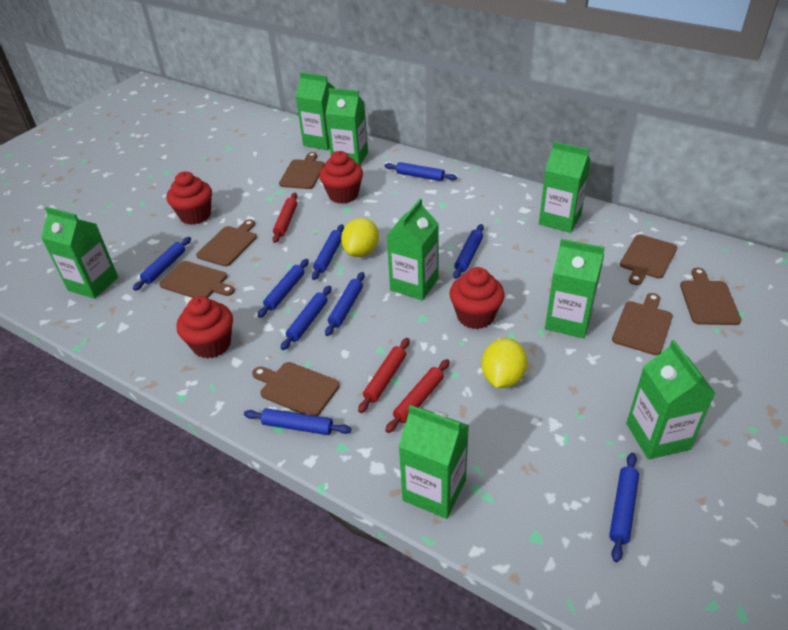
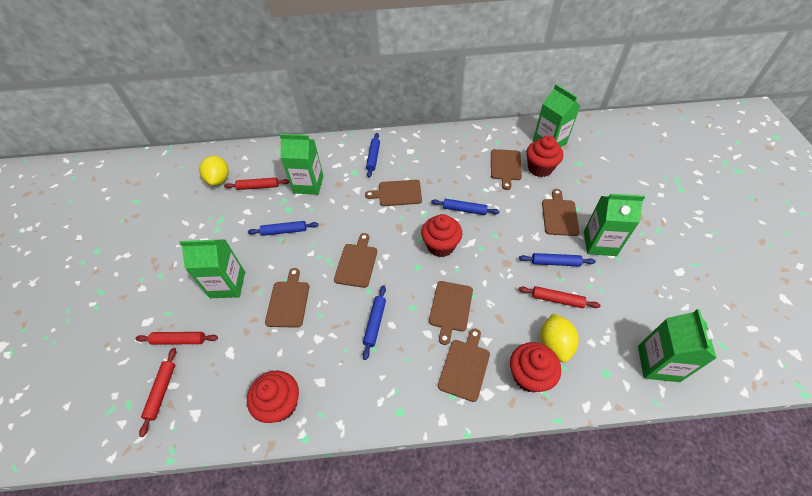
blue rolling pin: [133,237,191,291] [244,408,351,435] [258,259,309,318] [281,286,331,350] [312,224,344,280] [325,272,365,336] [385,162,457,181] [453,224,484,279] [609,453,639,562] = 9 -> [248,221,319,236] [363,286,386,360] [366,133,380,178] [431,199,500,215] [519,253,596,267] = 5
green carton: [41,207,118,299] [295,72,335,150] [326,88,368,165] [386,199,439,301] [398,405,469,519] [539,142,591,233] [545,239,605,338] [626,340,716,459] = 8 -> [179,238,245,298] [280,134,324,195] [533,84,580,147] [584,194,645,256] [638,309,717,382] = 5
red rolling pin: [272,193,297,243] [358,338,410,413] [385,359,450,433] = 3 -> [135,332,218,345] [139,348,176,437] [224,177,290,190] [519,286,601,308] = 4

